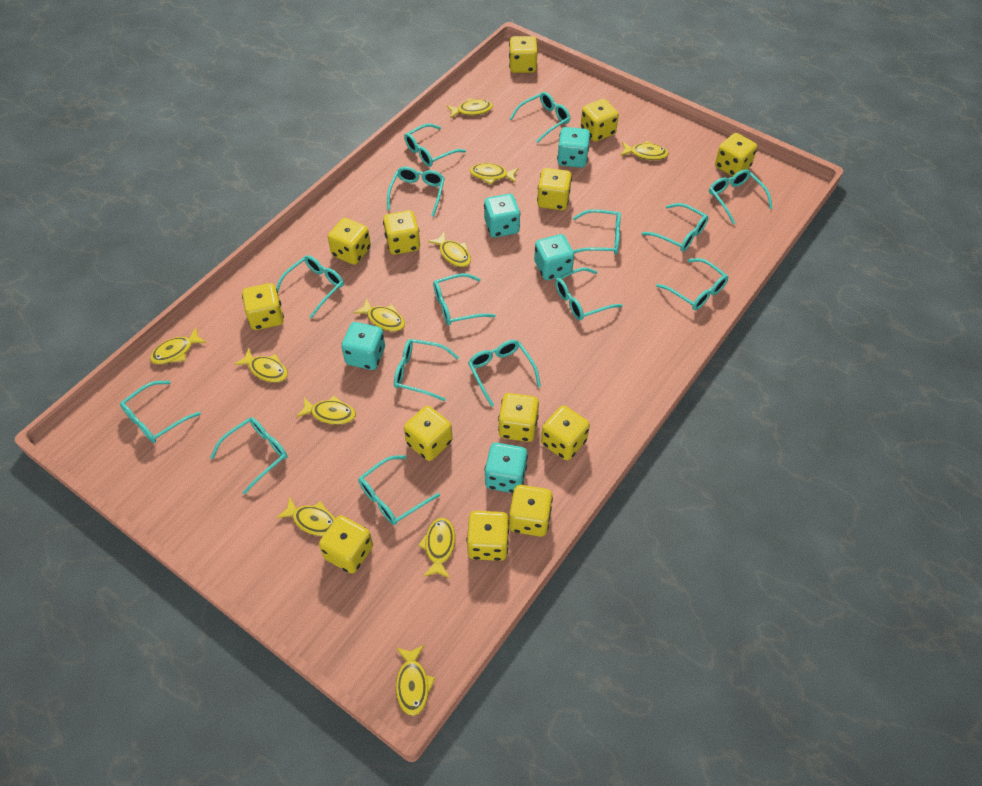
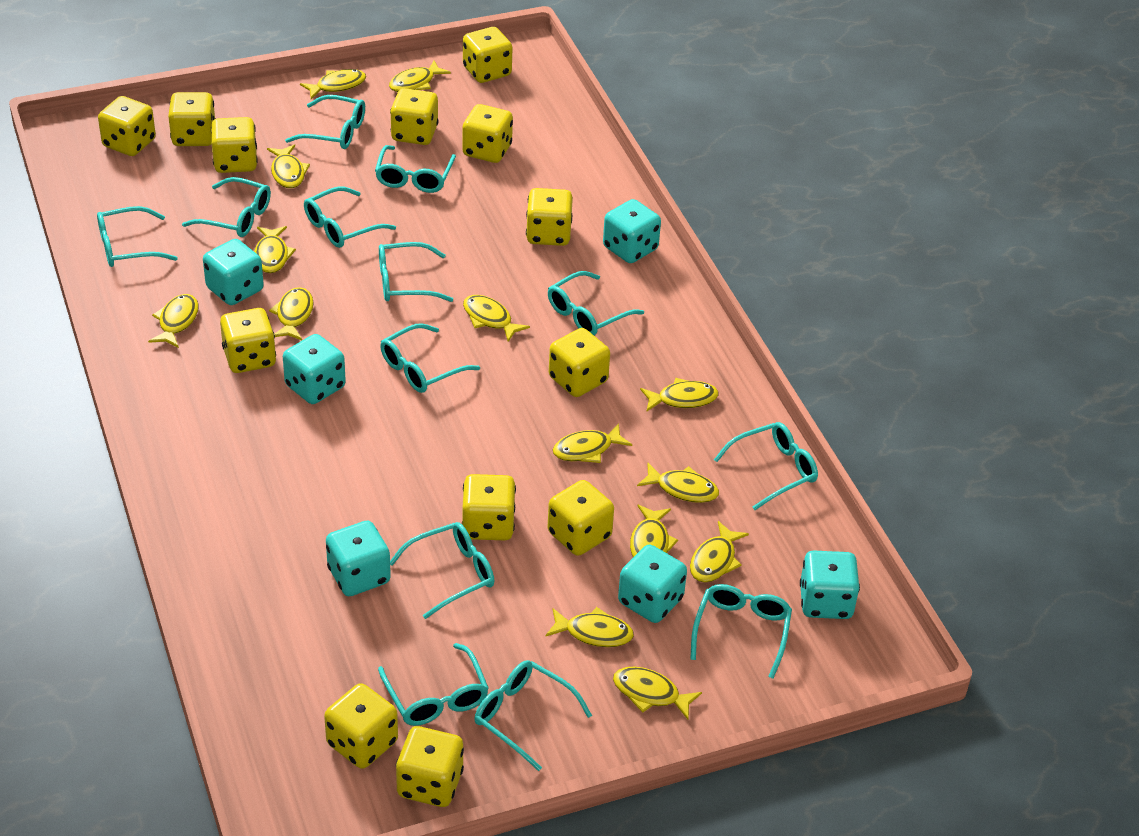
turquoise dice: [341,322,385,370] [484,194,521,238] [484,443,528,493] [534,234,574,280] [557,127,590,168] = 5 -> [203,239,264,305] [283,334,346,404] [326,520,391,596] [603,199,661,263] [618,545,687,623] [800,550,860,619] = 6
turquoise glasses: [120,381,201,443] [210,417,288,495] [276,255,344,319] [358,455,440,525] [387,167,445,217] [394,339,459,401] [404,124,466,167] [433,273,496,326] [468,340,541,407] [510,92,570,143] [555,268,623,321] [573,209,621,255] [642,203,708,252] [656,258,729,310] [709,169,773,224] = 15 -> [97,206,178,267] [182,177,271,237] [285,95,365,149] [304,187,396,248] [375,145,456,193] [378,643,489,726] [379,242,453,302] [380,323,480,393] [390,522,494,619] [474,660,592,771] [548,271,644,336] [690,584,792,679] [714,422,818,510] = 13
yellow fish: [150,328,207,364] [234,348,288,383] [276,496,336,536] [296,395,356,425] [353,298,405,332] [396,645,435,716] [418,518,455,578] [428,232,471,267] [447,98,493,118] [470,163,518,184] [620,141,668,160] = 11 -> [148,294,199,348] [254,226,296,273] [267,144,310,188] [269,287,314,340] [300,69,366,99] [389,61,451,92] [463,295,530,342] [546,607,634,647] [553,423,632,463] [613,666,702,719] [630,505,678,557] [637,463,719,503] [640,378,719,412] [690,521,749,582] = 14

